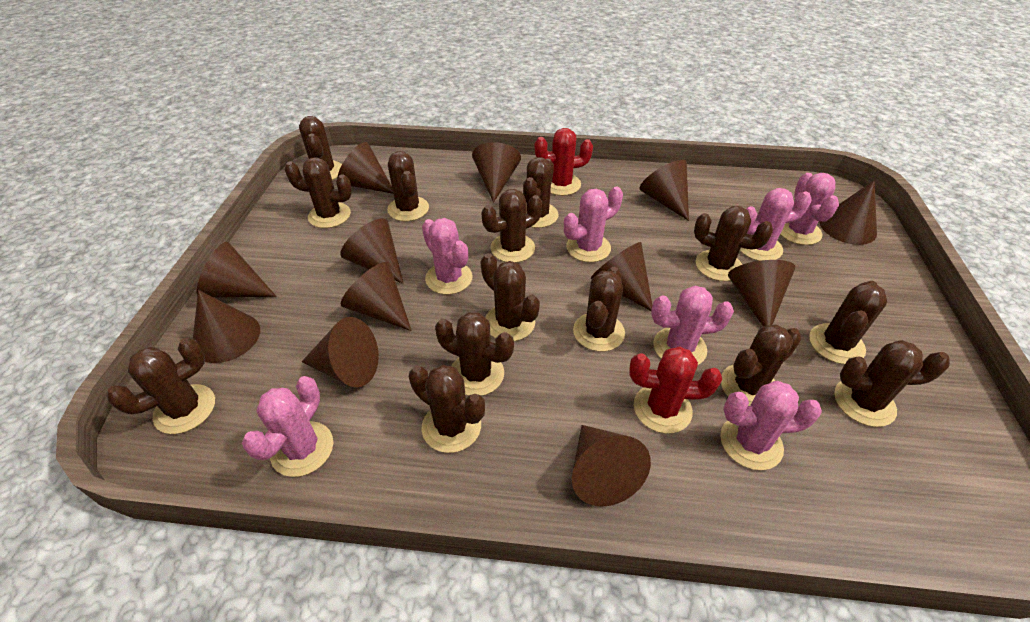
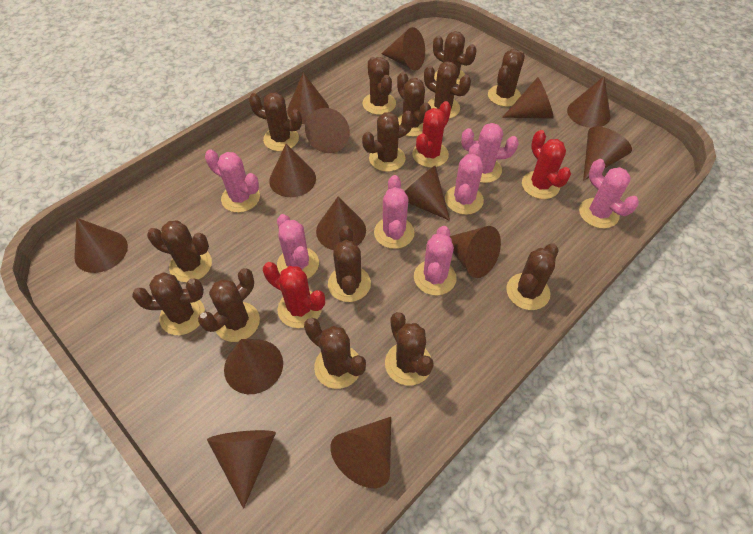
brown cone: [193,290,260,363] [197,242,276,297] [302,317,379,387] [337,142,393,194] [340,219,404,284] [341,262,412,331] [472,142,521,203] [572,425,651,507] [591,242,652,311] [640,160,689,221] [728,260,795,327] [820,181,877,245] = 12 -> [74,218,128,273] [207,430,276,509] [224,339,283,394] [269,144,316,197] [287,73,329,124] [305,108,350,153] [316,197,366,250] [330,417,391,488] [381,27,425,70] [405,165,450,221] [450,226,501,278] [502,77,554,118] [567,76,610,128] [583,127,632,181] = 14
red cactus: [535,128,593,196] [629,346,722,434] = 2 -> [263,262,325,328] [412,101,451,168] [522,130,571,199] = 3

